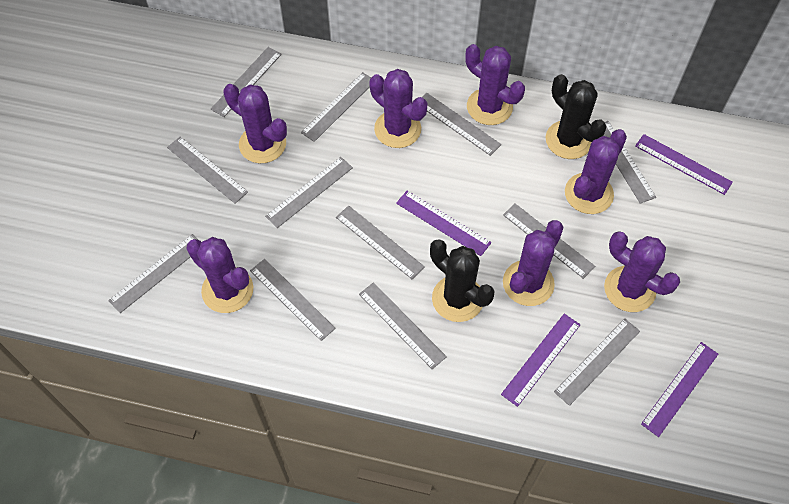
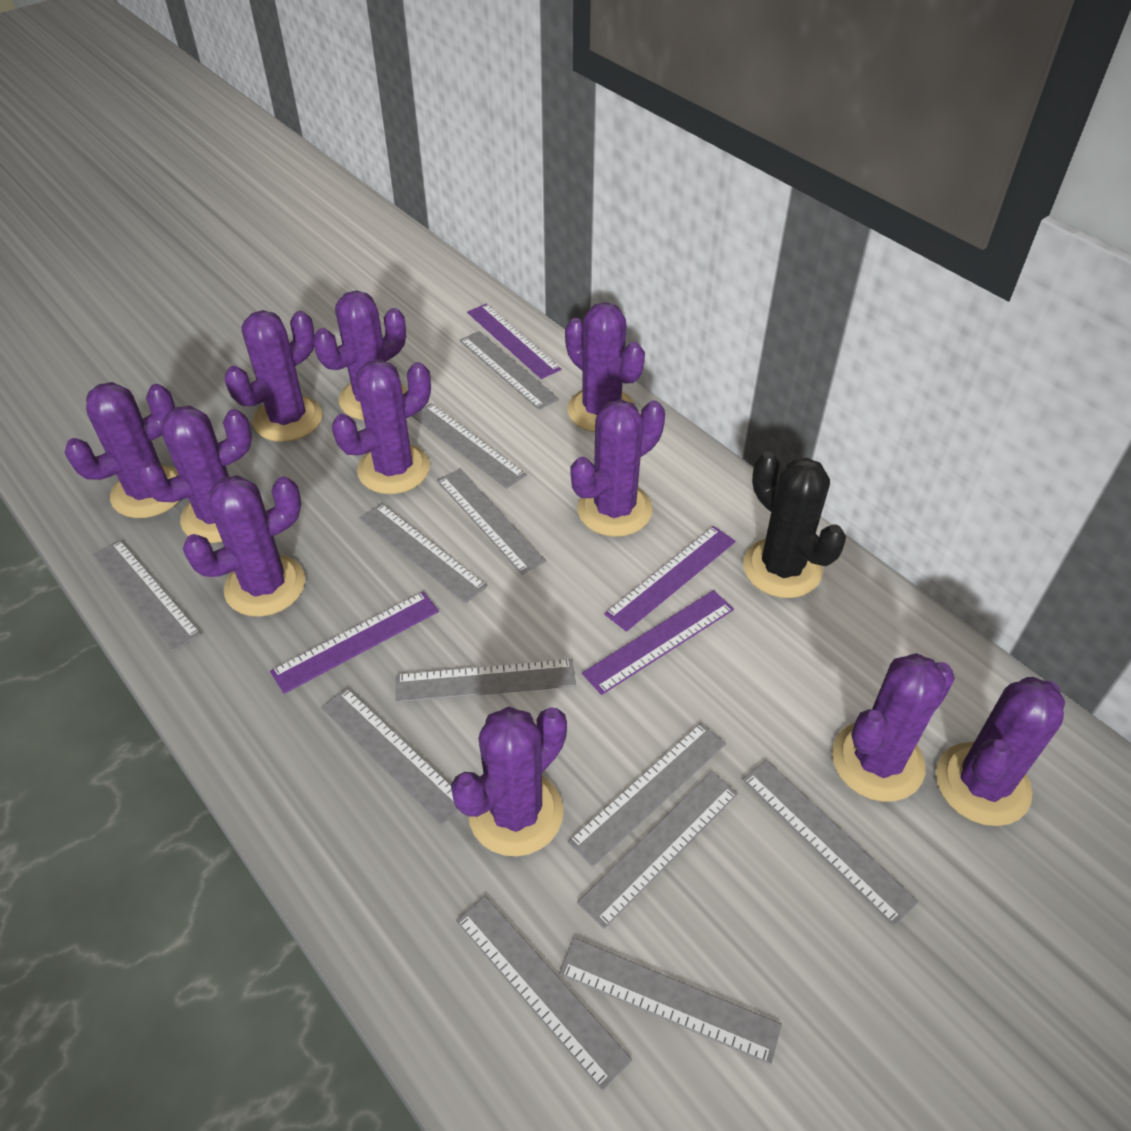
black cactus: [430,239,494,322] [546,74,606,159] = 2 -> [743,451,846,598] = 1
purple cactus: [186,237,253,313] [223,84,287,163] [369,69,428,148] [466,44,525,125] [503,220,564,306] [565,129,627,214] [604,231,680,312] = 7 -> [64,382,179,518] [138,406,252,543] [183,475,305,617] [225,310,322,442] [313,291,407,420] [332,359,431,494] [451,707,567,856] [565,302,645,432] [571,399,665,537] [832,653,955,802] [936,677,1065,826] = 11

